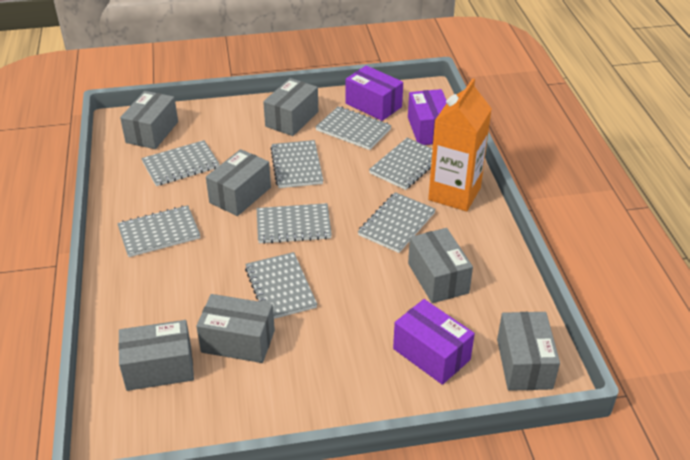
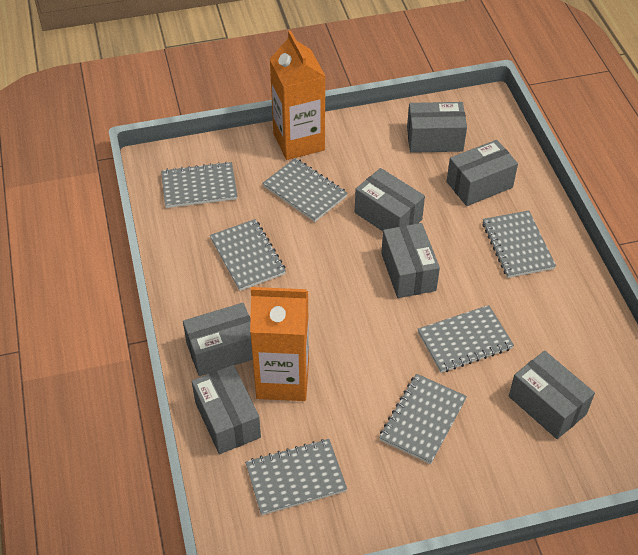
grey notebook: [117,205,200,257] [141,140,220,186] [245,252,317,319] [257,203,332,244] [270,140,323,188] [315,106,392,150] [358,192,436,253] [369,138,433,190] = 8 -> [161,162,237,208] [210,219,286,291] [245,439,347,515] [263,158,348,222] [379,374,467,464] [418,305,514,373] [483,210,556,278] = 7
orange carton: [428,78,492,211] = 1 -> [250,287,309,401] [270,31,326,160] = 2
purple box: [346,65,403,121] [393,299,475,385] [408,89,447,145] = 3 -> none = 0

